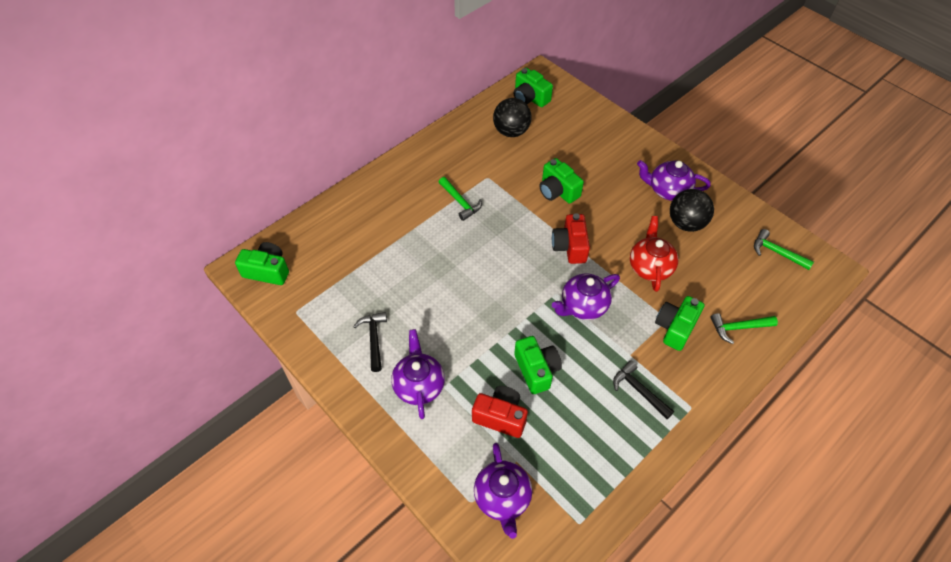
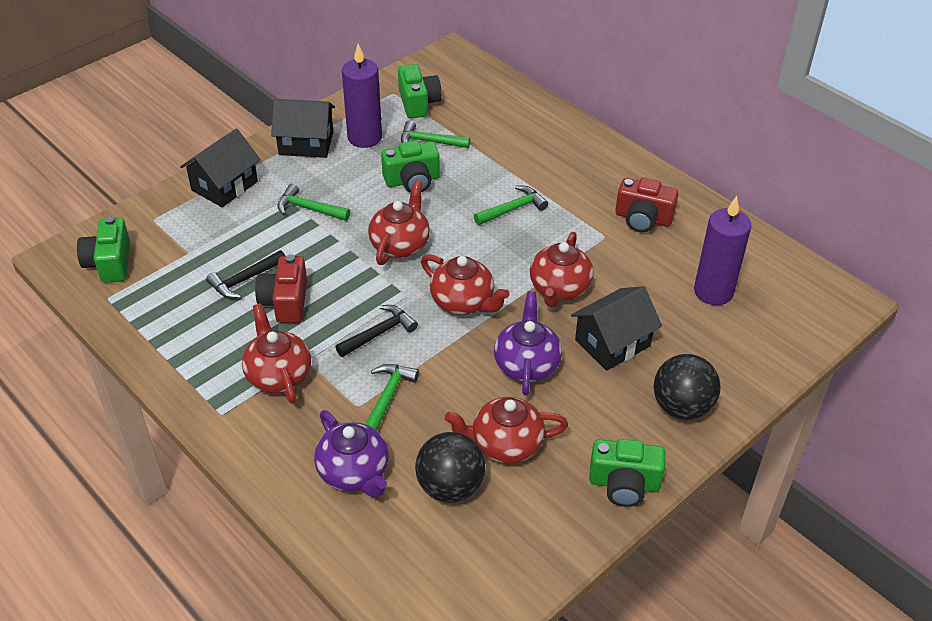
black house: none = 0 -> [180,129,261,207] [271,99,335,158] [571,286,662,371] = 3
green camera: [235,242,289,285] [514,68,553,107] [514,336,562,394] [540,158,584,204] [655,296,705,351] = 5 -> [77,216,130,283] [381,140,440,193] [398,64,442,118] [589,439,665,507] = 4
green hammer: [439,177,482,221] [710,313,778,344] [754,229,814,270] = 3 -> [277,184,350,221] [365,364,419,430] [401,120,470,148] [474,186,548,225] = 4
purple candle: none = 0 -> [342,44,382,148] [694,196,751,305] = 2
purple teapot: [391,329,445,419] [474,443,532,539] [552,274,620,320] [637,160,711,201] = 4 -> [314,410,389,498] [494,291,562,395] = 2
red teapot: [630,216,678,292] = 1 -> [242,303,311,404] [368,180,430,265] [421,254,509,315] [444,397,568,464] [530,232,594,307] = 5

